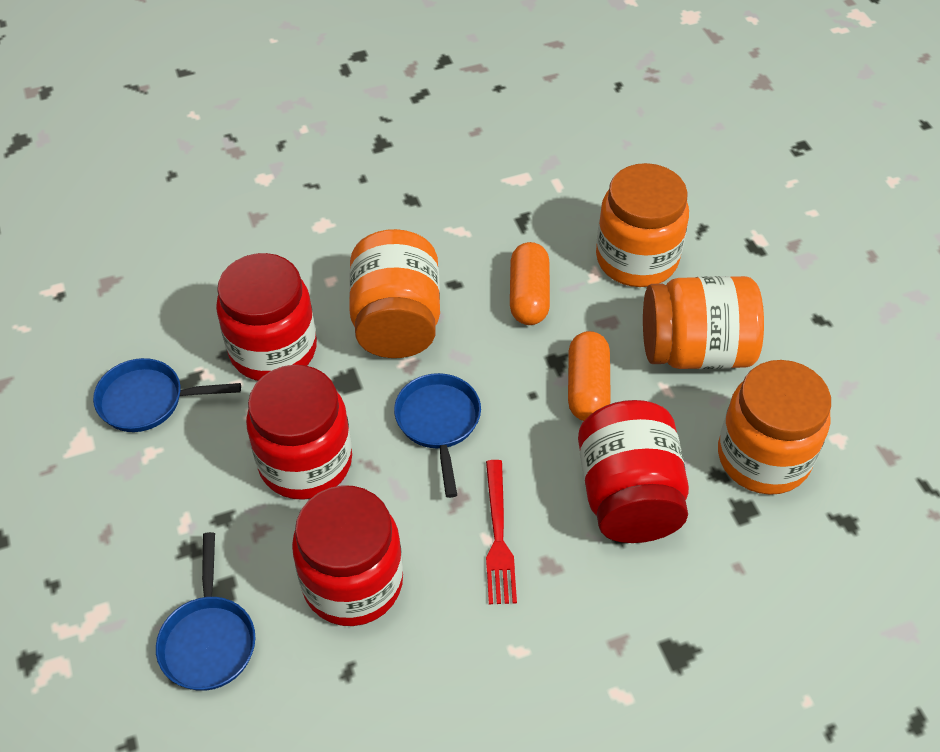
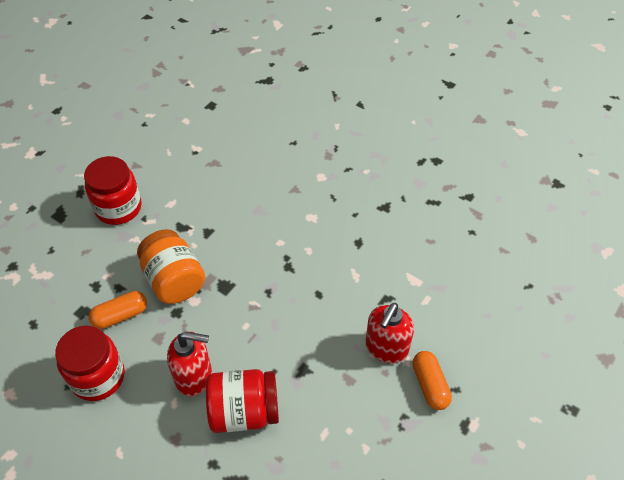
blue pan: [93,358,241,432] [156,532,255,691] [394,373,481,498] = 3 -> none = 0
orange jar: [349,229,440,358] [596,163,689,287] [643,276,764,369] [718,360,831,495] = 4 -> [137,229,205,304] = 1
red fork: [486,460,517,604] = 1 -> none = 0
red jar: [216,253,317,381] [246,365,352,500] [292,486,403,626] [578,400,689,543] = 4 -> [55,326,125,401] [84,156,142,225] [206,369,279,433] = 3
red soap dispenser: none = 0 -> [167,331,212,396] [366,303,414,363] = 2

